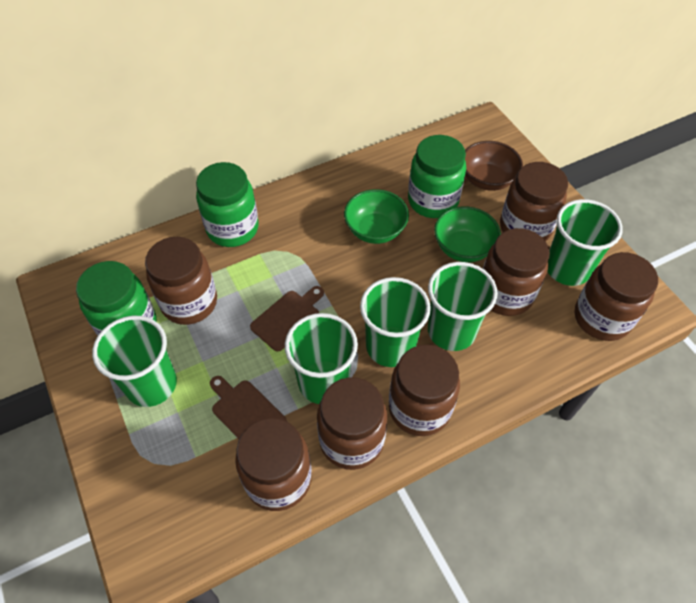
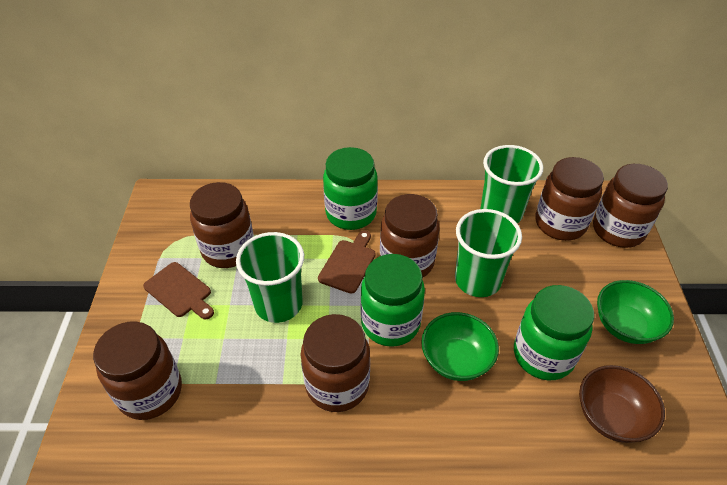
brown jar: [145,237,217,325] [235,418,312,511] [317,377,387,470] [389,345,460,436] [483,228,550,316] [500,162,568,241] [575,252,658,341] = 7 -> [93,322,182,420] [190,182,254,268] [301,314,370,412] [380,194,439,277] [535,157,604,241] [593,164,668,248] = 6
green cup: [92,316,177,407] [285,313,358,404] [360,277,431,367] [428,262,498,351] [547,199,623,286] = 5 -> [236,232,304,323] [455,209,522,297] [480,145,543,223] = 3

